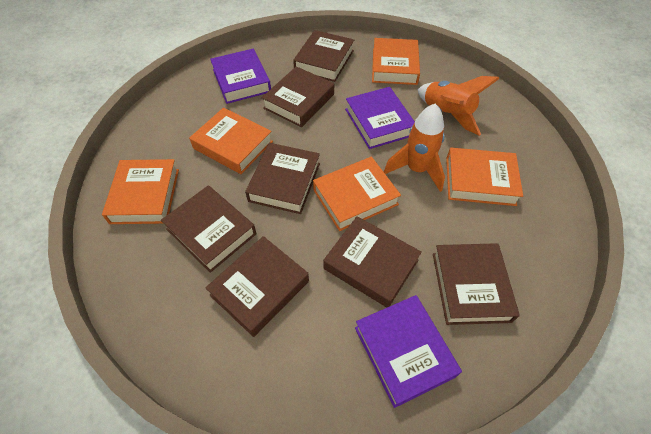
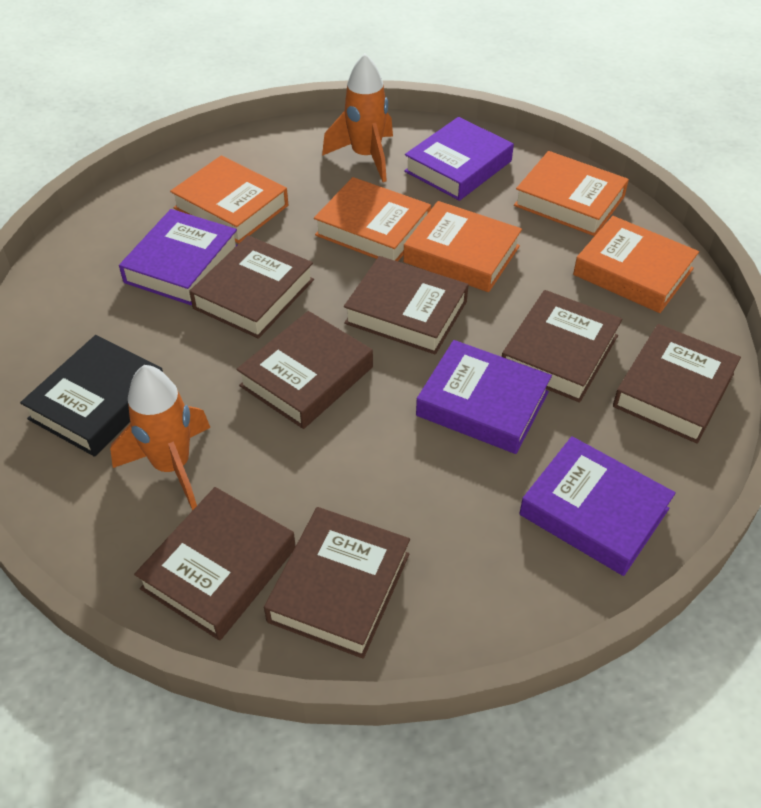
black book: none = 0 -> [20,335,163,457] = 1
purple book: [210,49,271,104] [345,87,415,149] [355,295,462,408] = 3 -> [119,209,237,305] [404,117,514,201] [416,340,552,454] [519,436,676,576] = 4

